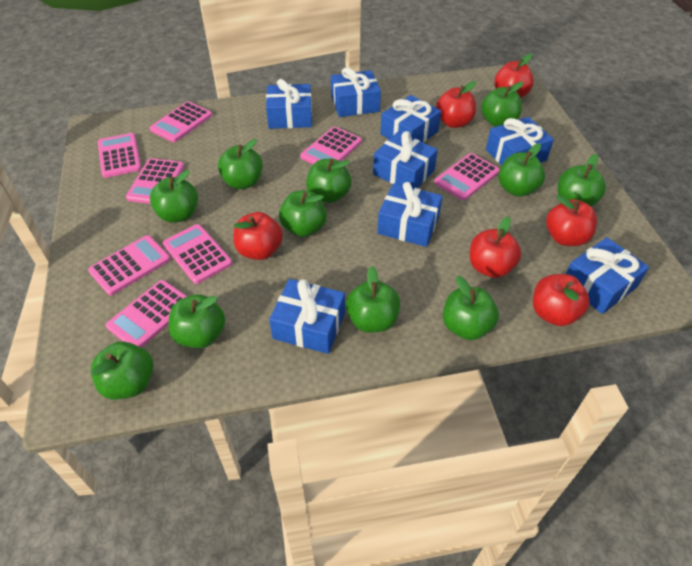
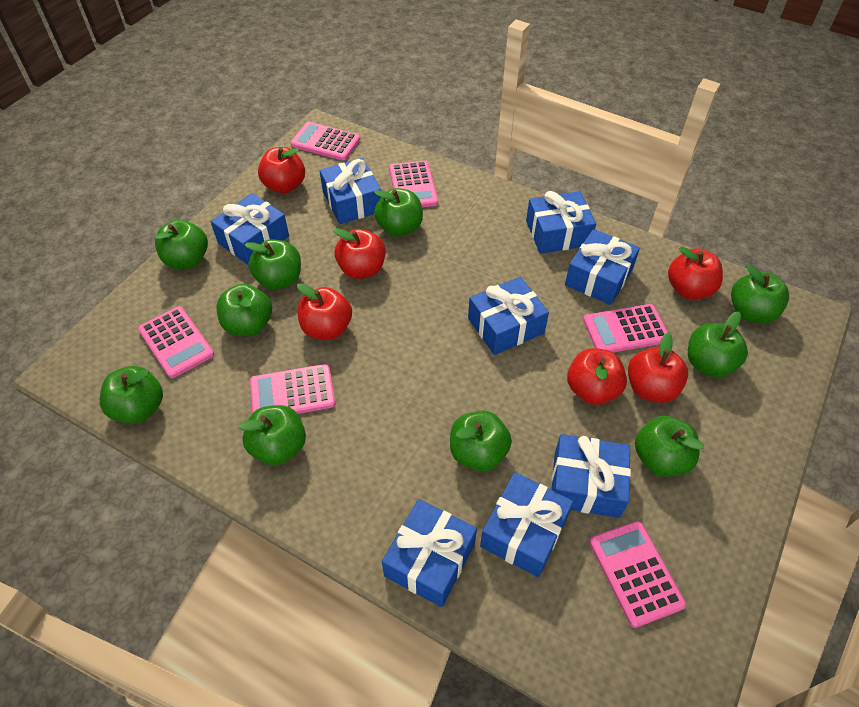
green apple: [91,342,153,400] [150,170,198,223] [169,294,225,348] [218,139,263,189] [279,191,327,237] [306,158,352,203] [346,266,400,333] [443,276,499,340] [481,82,524,127] [498,143,545,197] [558,154,606,207] = 11 -> [100,366,163,424] [155,219,208,269] [217,284,272,336] [238,405,306,465] [244,239,301,290] [374,188,423,236] [450,410,512,471] [635,416,704,477] [688,312,748,378] [731,264,789,324] = 10
pink calculator: [88,235,171,295] [98,133,141,178] [106,280,187,348] [126,158,184,204] [150,101,212,142] [163,224,232,284] [300,127,362,164] [434,153,500,200] = 8 -> [138,306,214,378] [250,364,335,414] [291,122,360,160] [389,160,438,207] [583,304,668,352] [589,521,686,628] = 6

